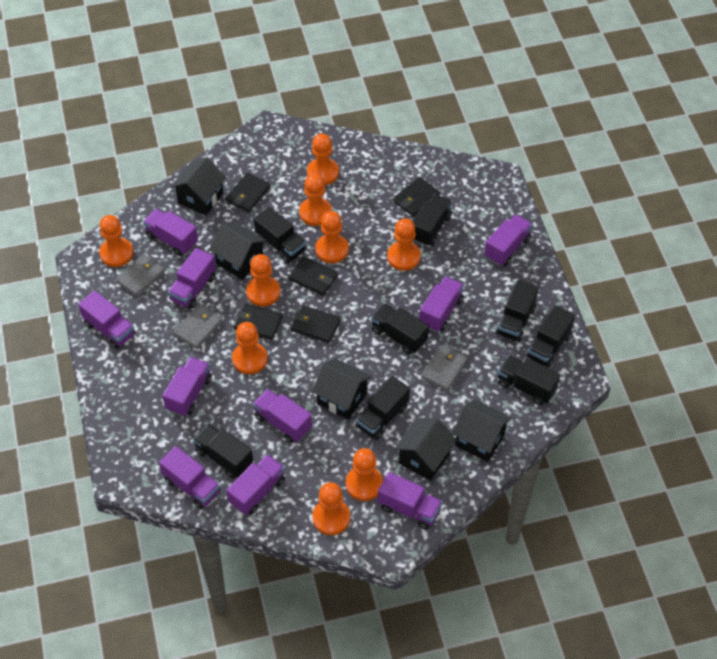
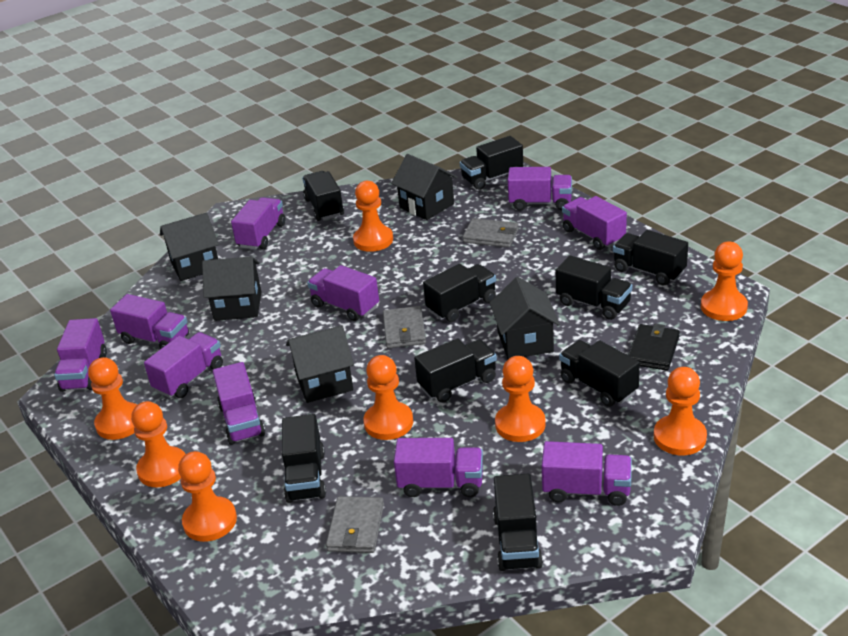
black truck: [193,423,253,478] [254,207,306,263] [356,376,410,440] [371,303,429,354] [412,194,452,246] [496,280,539,342] [498,355,560,405] [526,305,575,368] = 8 -> [282,414,326,503] [302,171,344,221] [414,338,497,402] [423,264,496,322] [460,136,523,190] [493,474,543,571] [555,255,632,320] [559,340,640,407] [613,230,688,285] = 9
black wallet: [225,173,270,212] [233,303,283,340] [288,256,338,296] [291,305,341,343] [393,177,440,217] = 5 -> [628,324,680,371] = 1
orange pawn: [99,215,134,267] [232,322,268,374] [246,254,280,307] [299,174,332,226] [307,133,339,185] [312,482,350,535] [315,211,349,263] [346,448,383,501] [387,218,421,271] = 9 -> [88,357,137,440] [131,401,185,487] [178,451,237,542] [353,181,393,252] [363,355,413,440] [495,356,546,442] [654,367,707,455] [701,241,748,321] = 8

